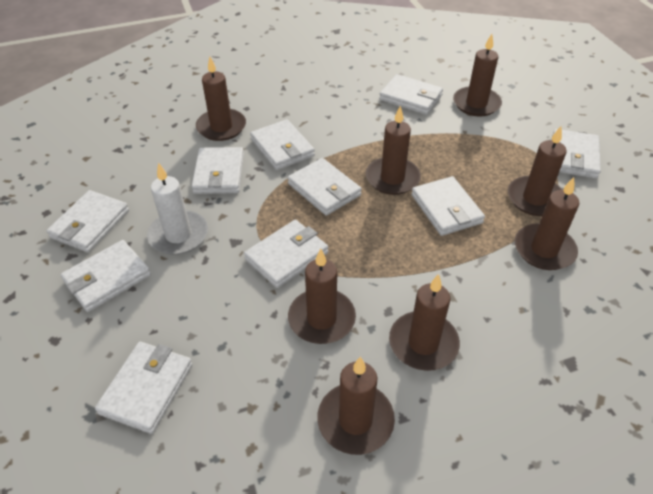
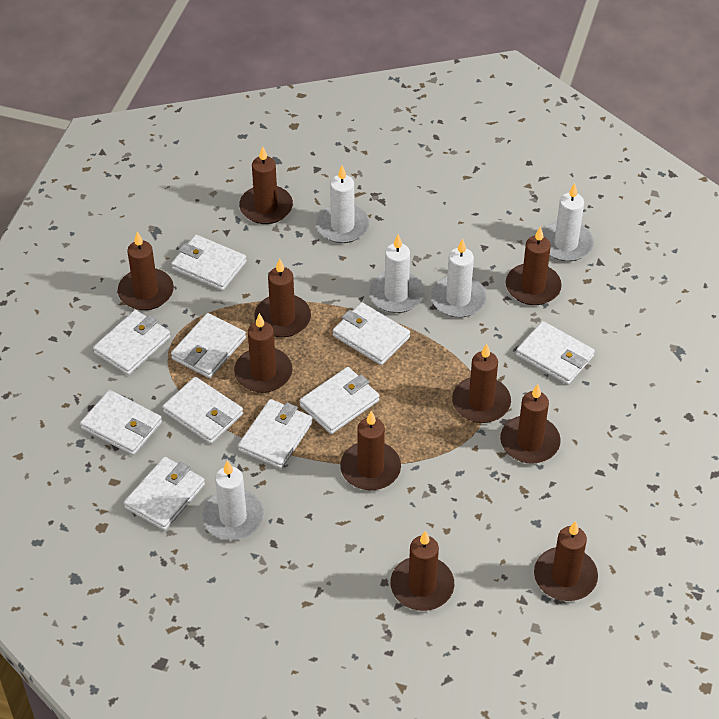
brown candle: [196,57,246,141] [288,248,356,344] [317,357,395,455] [366,106,421,195] [389,274,460,371] [453,34,502,116] [508,126,567,216] [515,177,579,270] = 8 -> [118,232,174,310] [234,313,292,393] [239,146,293,224] [254,258,311,337] [340,411,401,490] [390,531,454,611] [452,344,511,423] [500,384,561,464] [506,226,562,305] [534,521,598,601] = 10
white candle: [147,162,208,255] = 1 -> [202,461,264,540] [316,166,370,243] [369,234,425,313] [431,238,487,318] [542,183,594,262] = 5

